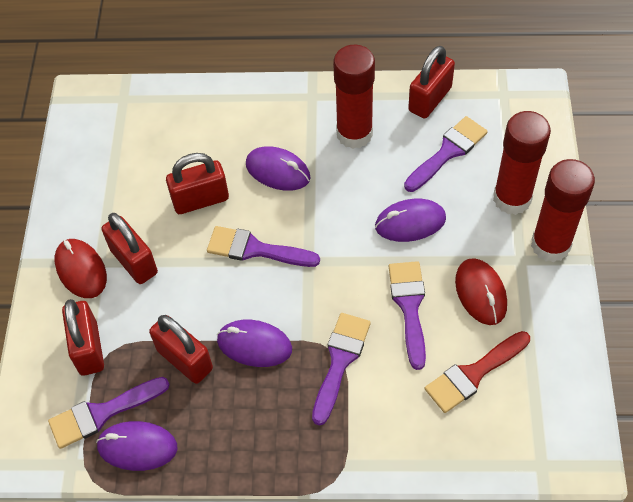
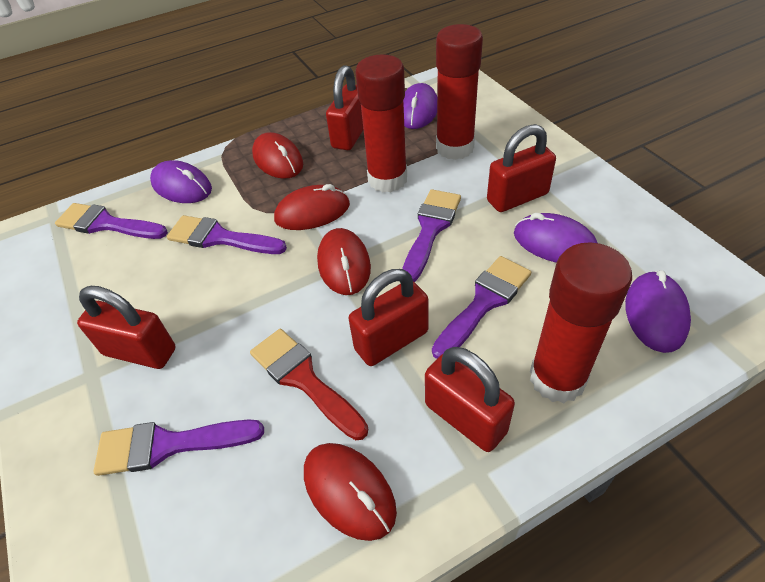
red mouse: [55,239,107,298] [455,258,507,325] = 2 -> [252,132,303,179] [274,184,350,230] [304,443,397,541] [317,228,371,295] = 4

